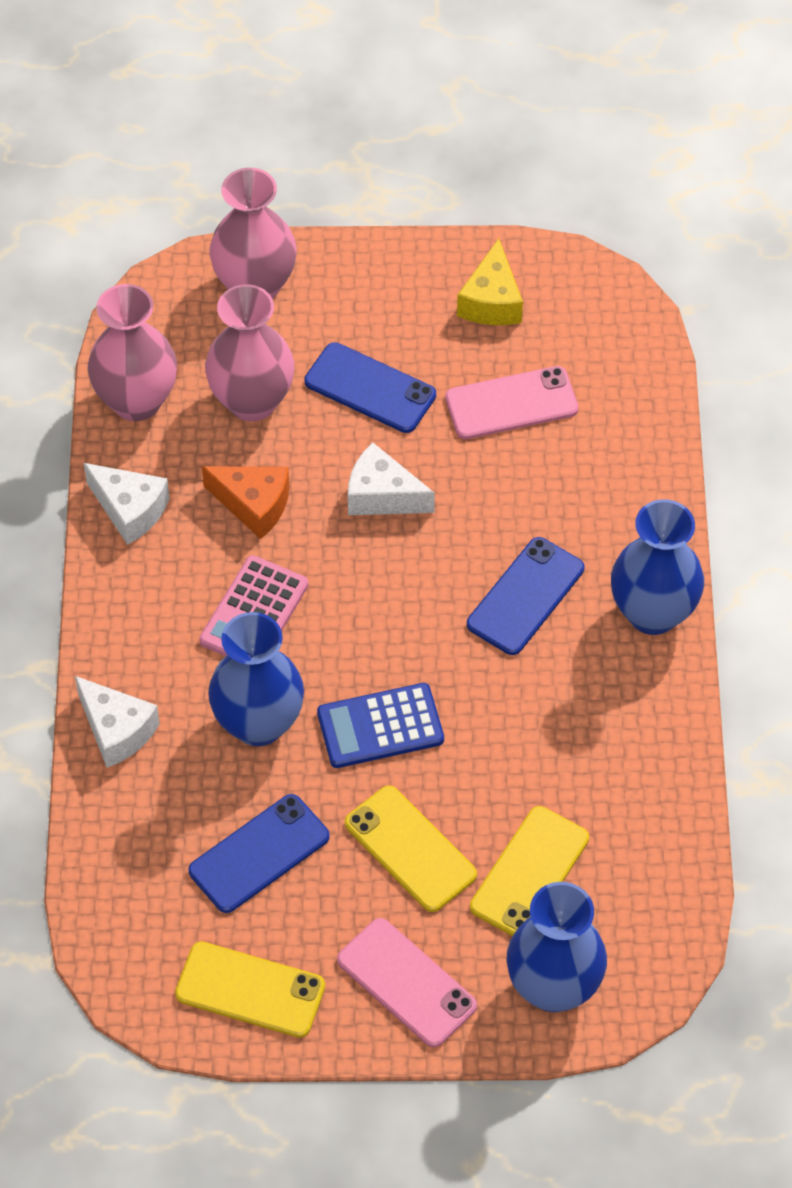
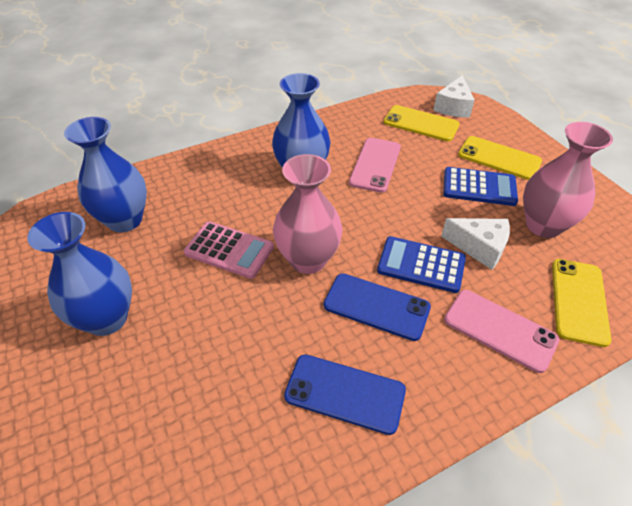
blue calculator: [317,683,444,768] = 1 -> [377,236,466,293] [443,167,518,206] = 2
blue phone: [188,794,330,913] [304,342,436,433] [467,537,584,655] = 3 -> [284,354,406,435] [324,273,431,341] = 2
orange cheese: [202,466,289,539] = 1 -> none = 0
pink vase: [88,284,177,421] [205,284,294,422] [209,168,297,299] = 3 -> [273,154,343,274] [523,122,613,238] = 2
white cheese: [75,676,160,768] [84,463,170,545] [348,443,435,515] = 3 -> [433,75,475,118] [441,218,510,270] = 2
yellow cheese: [457,239,523,325] = 1 -> none = 0

